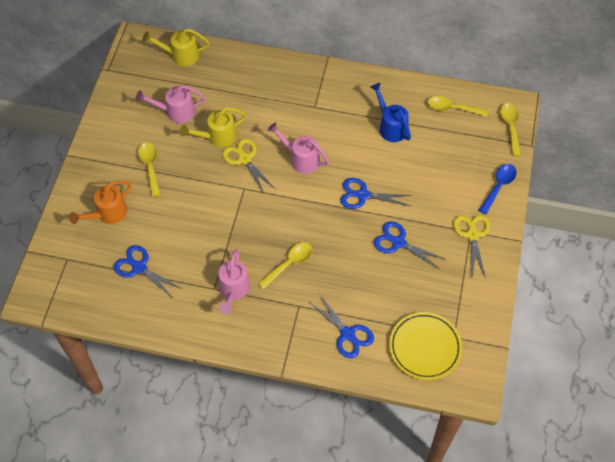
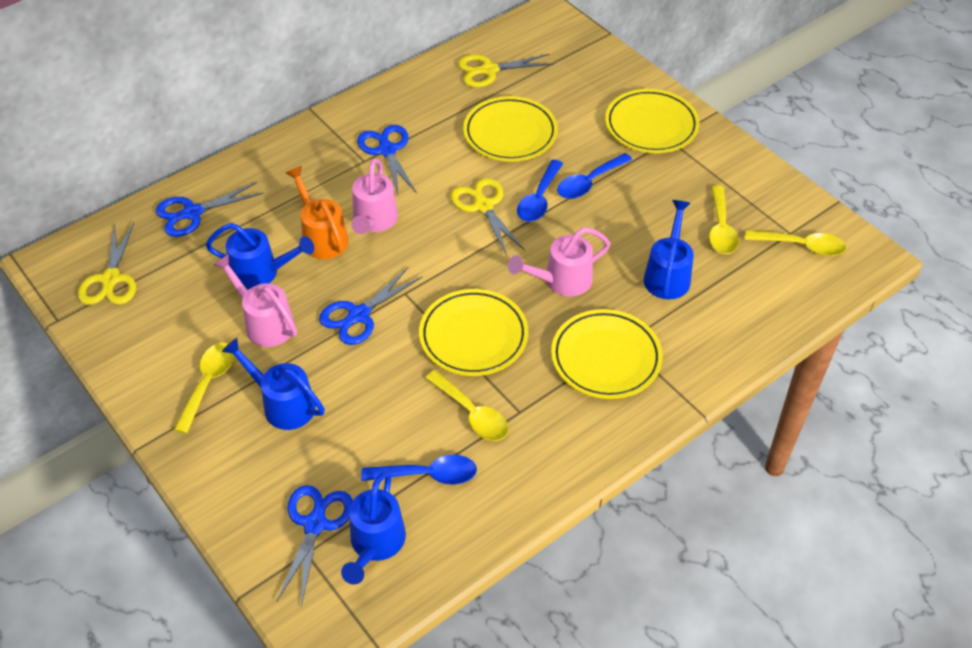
blue spoon: [479,164,517,214] = 1 -> [361,455,477,485] [517,160,563,222] [557,153,632,199] = 3
blue watering can: [370,83,411,142] = 1 -> [206,223,314,290] [222,338,325,430] [341,471,406,585] [644,200,694,299] = 4
yellow plate: [389,312,462,380] = 1 -> [419,289,528,376] [463,96,558,162] [551,309,663,399] [605,89,700,153] = 4
yellow scissors: [222,138,275,193] [453,215,490,278] = 2 -> [78,222,136,305] [451,178,525,256] [458,54,554,87] = 3
yellow watering can: [142,29,210,66] [180,107,246,147] = 2 -> none = 0

